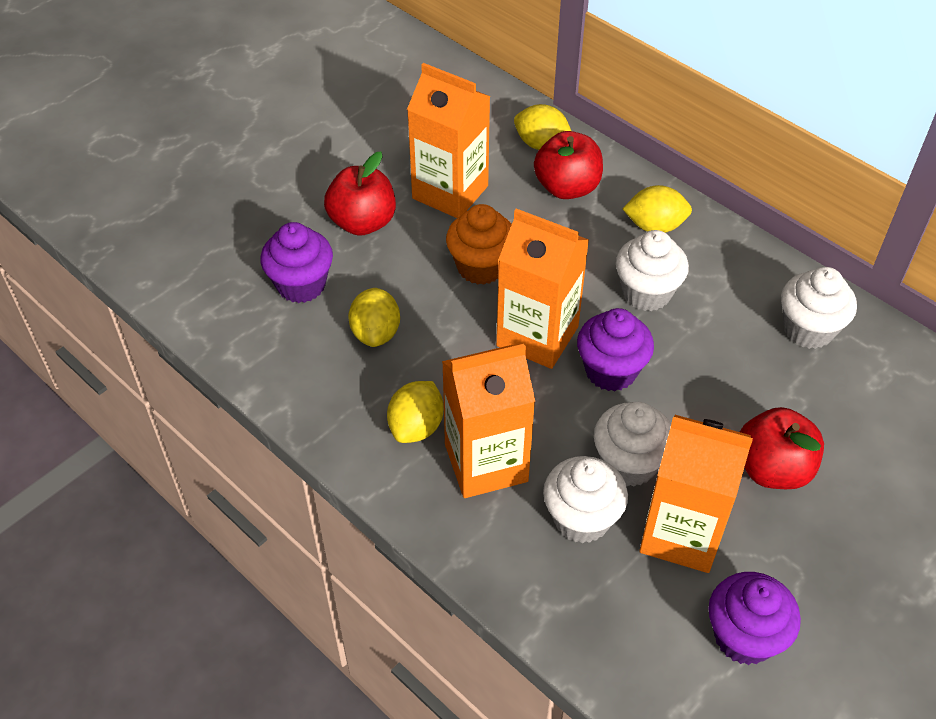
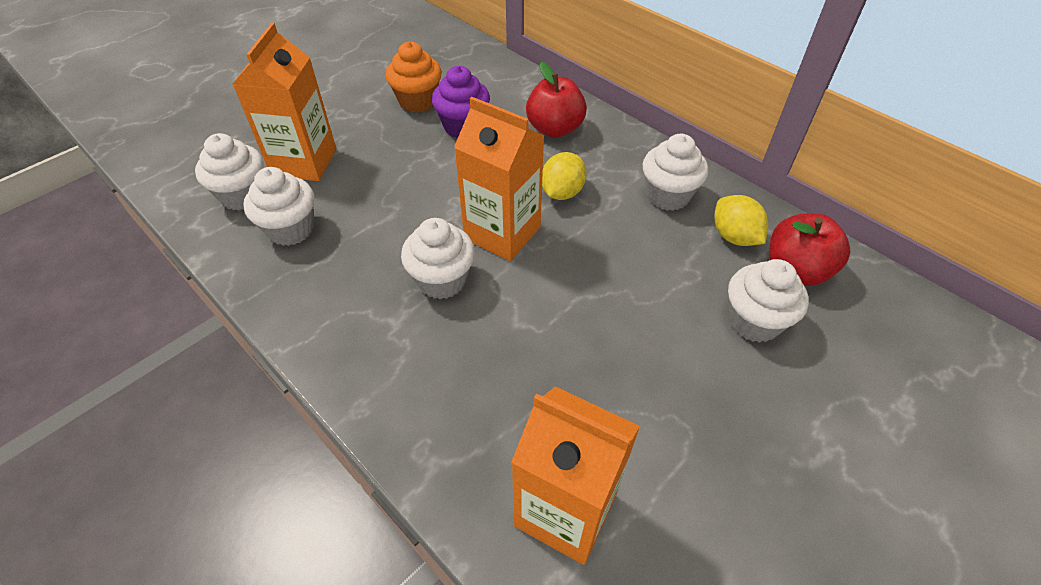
orange carton: [407,63,491,218] [442,344,535,498] [496,209,589,369] [639,415,753,573] = 4 -> [233,23,336,181] [454,97,544,261] [511,386,640,565] = 3
purple cupcake: [260,222,333,303] [577,308,654,391] [709,572,801,665] = 3 -> [432,66,490,138] = 1
red apple: [324,152,396,236] [534,131,603,199] [740,407,824,489] = 3 -> [526,62,587,138] [769,213,850,286] = 2
white cupcake: [543,456,628,543] [594,402,671,487] [616,230,689,311] [781,267,857,349] = 4 -> [195,133,264,211] [243,167,314,246] [401,218,475,299] [643,134,708,211] [728,259,809,343] = 5
yellow lemon: [348,288,400,347] [387,381,444,443] [514,104,571,150] [622,185,692,233] = 4 -> [542,152,587,200] [714,195,768,246] = 2

